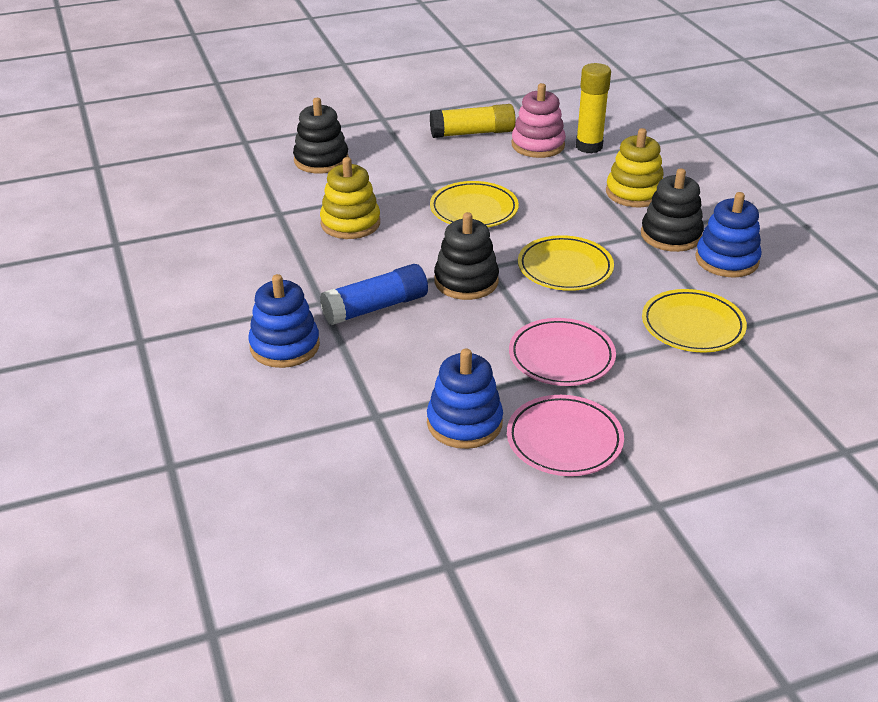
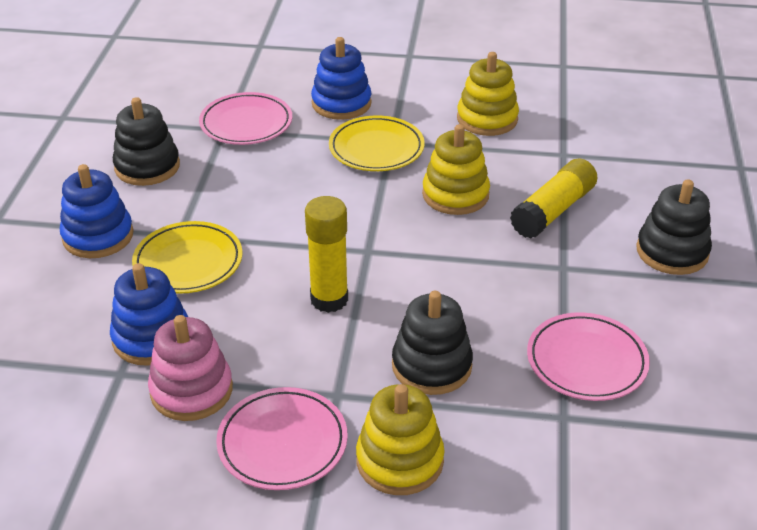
blue glue stick: [320,264,428,325] = 1 -> none = 0
pink plate: [507,395,624,476] [509,318,616,386] = 2 -> [199,92,292,145] [216,387,348,490] [527,312,650,401] = 3
yellow plate: [430,181,519,227] [518,235,614,291] [642,289,747,352] = 3 -> [132,221,242,294] [329,115,425,171] = 2
yellow stacking toy: [320,157,380,239] [606,128,663,207] = 2 -> [356,384,445,495] [422,124,490,215] [457,52,519,136] = 3

